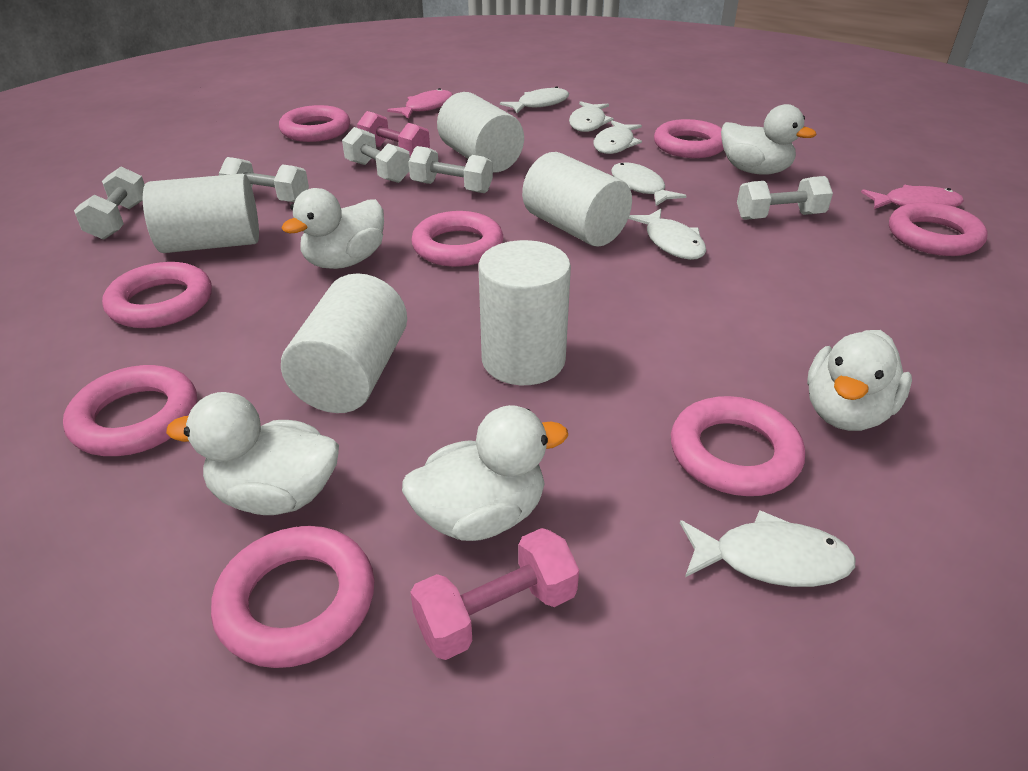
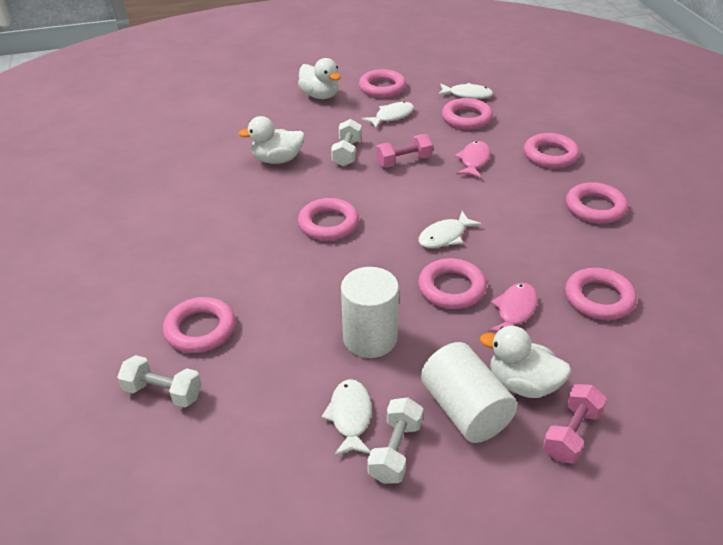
white cylinder: [143,174,259,253] [281,273,407,413] [437,92,524,172] [479,240,571,385] [522,152,632,247] = 5 -> [341,267,399,358] [421,342,517,443] = 2
white duck: [166,392,339,515] [282,188,384,269] [402,405,568,541] [721,104,816,175] [807,330,912,431] = 5 -> [238,116,305,164] [298,58,341,99] [480,326,571,398] = 3
white dumbbell: [74,167,145,240] [219,157,309,202] [342,127,410,183] [408,146,493,193] [737,176,833,220] = 5 -> [117,355,202,408] [331,119,362,166] [367,398,423,484] = 3
white fish: [500,86,569,113] [569,101,614,132] [593,121,642,154] [611,162,686,206] [628,209,706,260] [680,510,856,587] = 6 -> [321,379,372,456] [362,101,414,128] [418,211,482,248] [438,83,493,99] = 4

